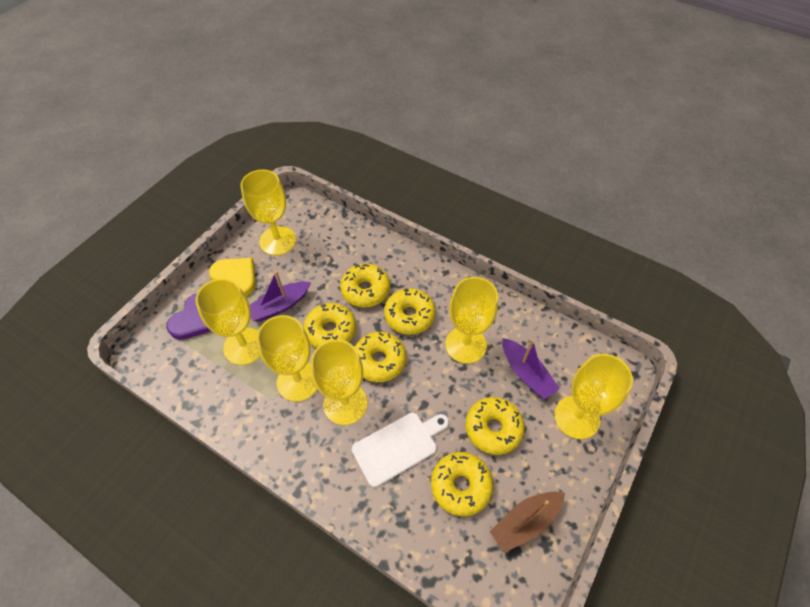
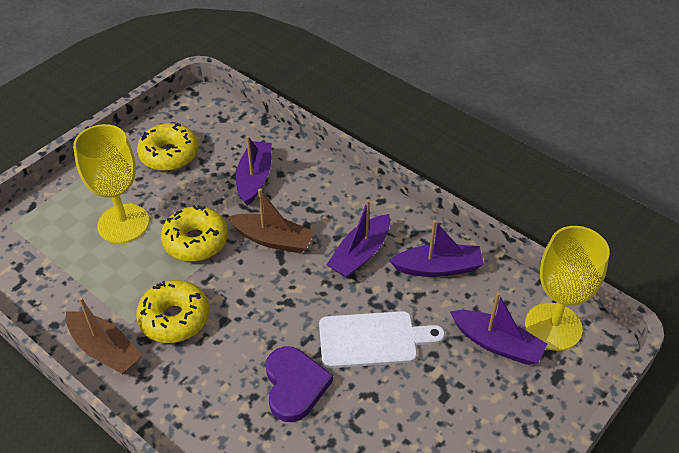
brown boat: [490,492,565,553] = 1 -> [66,297,142,374] [228,189,315,253] = 2
purple boat: [250,271,311,322] [502,338,559,399] = 2 -> [236,136,272,206] [326,200,390,278] [389,220,484,277] [450,292,547,365] = 4
yellow donut: [303,303,356,348] [340,264,390,307] [355,332,406,382] [384,288,436,335] [431,452,493,516] [466,397,525,455] = 6 -> [136,280,209,343] [137,123,199,171] [161,205,228,262] = 3
yellow goblet: [195,278,260,365] [241,169,296,255] [257,315,318,402] [311,339,367,425] [445,277,498,364] [554,354,633,439] = 6 -> [73,124,149,243] [525,226,610,351] = 2
yellow heart: [209,258,255,296] = 1 -> none = 0

